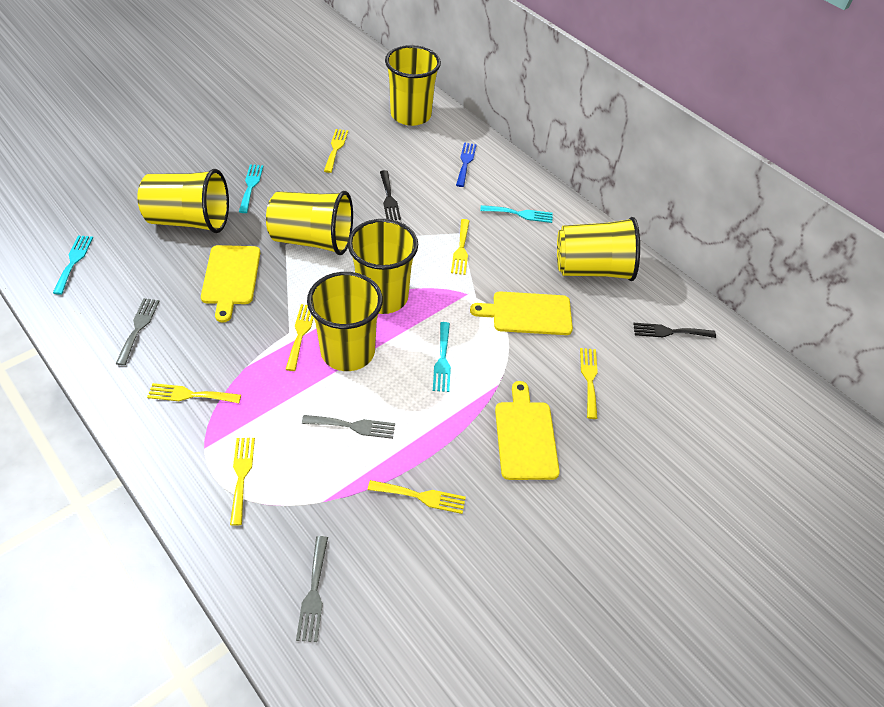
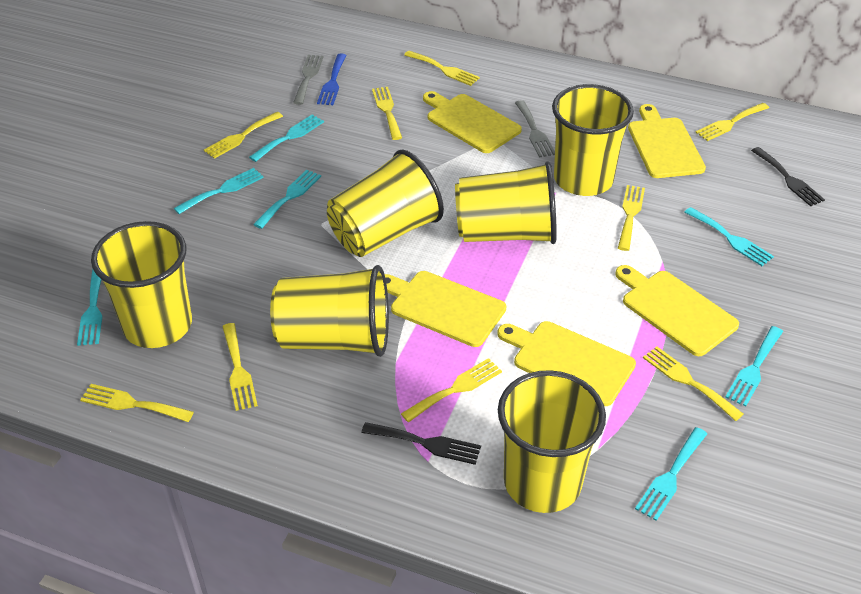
grey fork: [116,298,159,366] [296,536,328,642] [302,415,395,439] = 3 -> [293,55,323,105] [515,100,555,157] = 2
turquoise fork: [53,235,93,295] [239,164,264,213] [433,322,451,392] [480,205,553,223] = 4 -> [77,268,103,346] [174,168,264,214] [249,115,324,162] [253,170,321,229] [635,427,707,521] [684,207,774,266] [725,326,783,407] = 7
yellow cutting board: [201,245,260,323] [470,291,573,335] [495,381,560,480] = 3 -> [385,271,506,347] [423,91,522,153] [497,321,636,406] [615,265,739,356] [628,104,706,178] = 5
yellow fork: [147,383,241,403] [230,438,255,526] [285,304,314,371] [324,129,348,173] [368,480,466,514] [451,219,469,275] [580,348,598,419] = 7 -> [80,384,194,422] [204,112,283,159] [222,323,258,411] [372,87,402,140] [401,358,502,422] [404,51,480,86] [618,185,645,251] [643,346,743,421] [695,103,769,141] = 9

